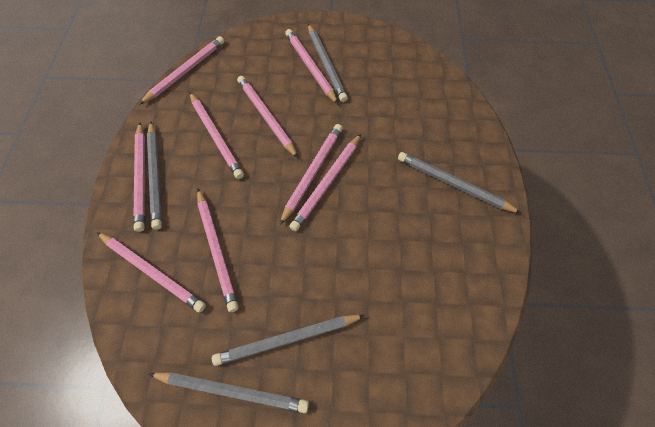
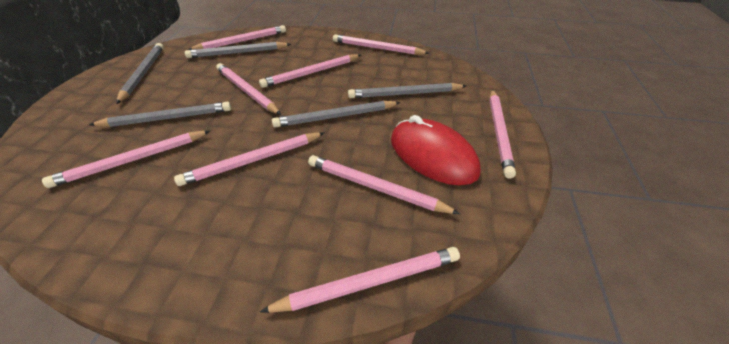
red mouse: none = 0 -> [391,115,481,185] = 1

